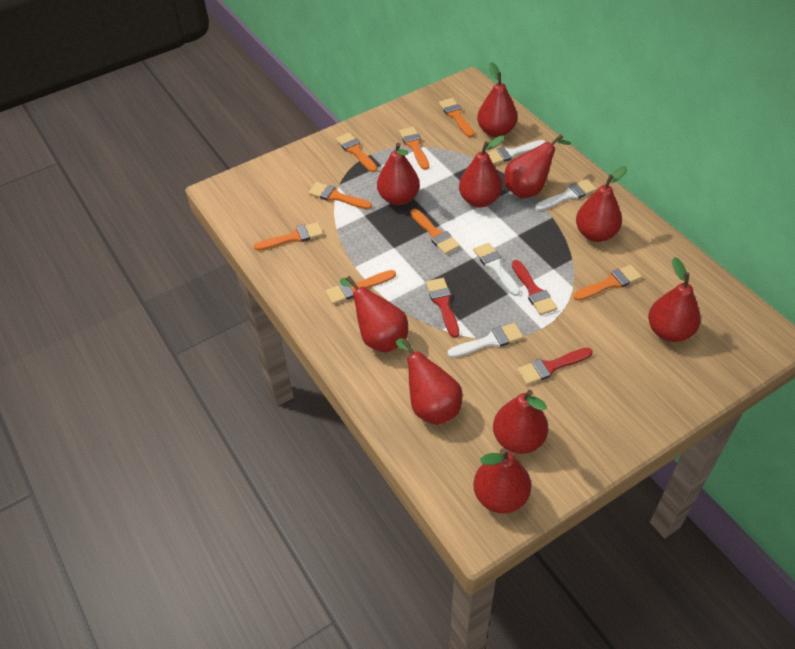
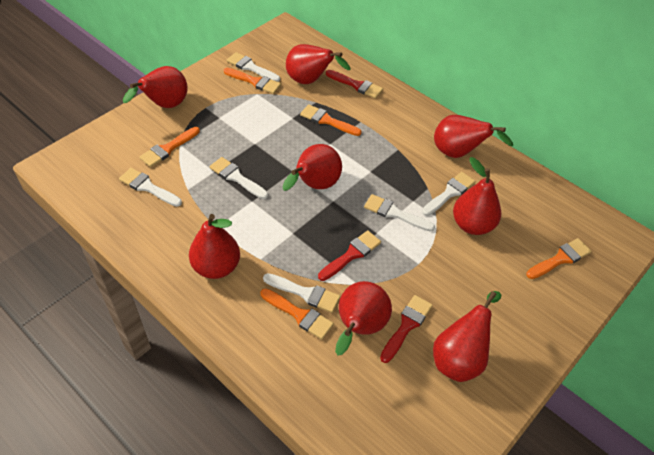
orange brush: [254,222,324,251] [308,182,372,209] [325,270,396,304] [336,133,377,172] [399,127,429,170] [410,209,460,254] [439,98,474,138] [573,265,642,301] = 8 -> [139,127,200,167] [224,68,281,94] [260,288,334,339] [300,104,362,136] [526,238,591,279] = 5
red pear: [340,276,408,352] [377,142,420,205] [396,338,463,425] [459,136,504,207] [473,448,531,514] [477,62,518,137] [493,390,548,454] [504,134,571,198] [576,166,627,242] [648,257,701,342] = 10 -> [123,66,188,108] [189,214,240,279] [283,144,342,191] [286,44,350,84] [335,281,392,356] [433,291,501,382] [434,115,513,158] [453,157,501,235] = 8
white brush: [447,323,523,358] [473,243,520,296] [488,140,545,164] [535,179,597,211] = 4 -> [119,168,182,207] [209,157,268,199] [227,52,280,82] [263,273,340,313] [364,194,435,232] [422,172,475,216] = 6

